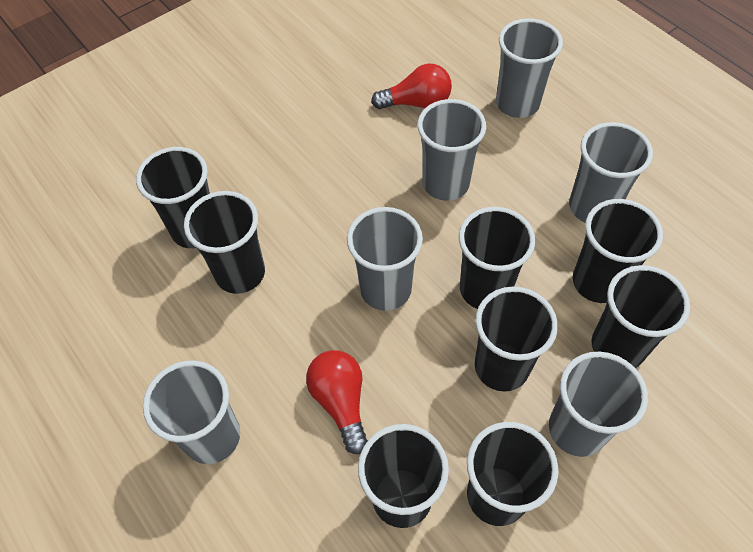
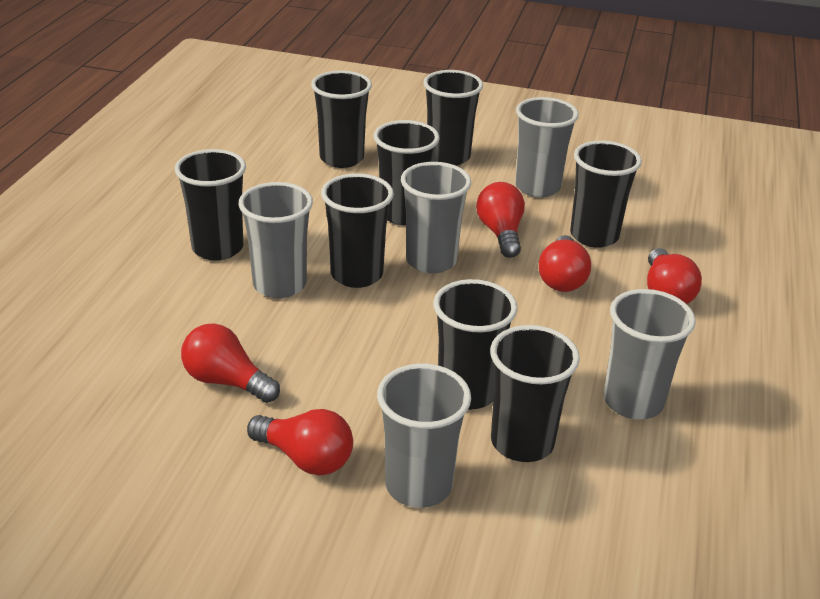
grey cup: [143,360,240,464] [347,207,423,311] [417,99,486,201] [496,18,563,118] [549,351,648,457] [569,122,653,223] = 6 -> [239,182,313,298] [377,363,471,508] [401,162,471,274] [515,97,579,197] [604,289,696,420] = 5
red light bulb: [306,350,368,454] [371,64,452,109] = 2 -> [181,324,280,403] [247,409,353,476] [476,182,525,258] [539,235,591,292] [647,248,702,304] = 5

